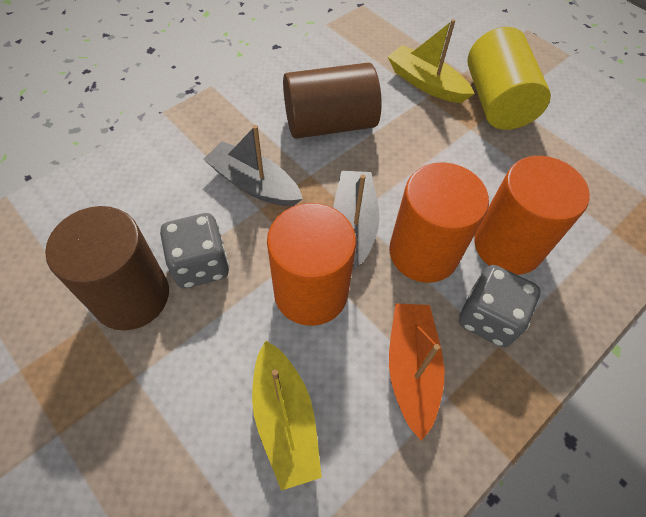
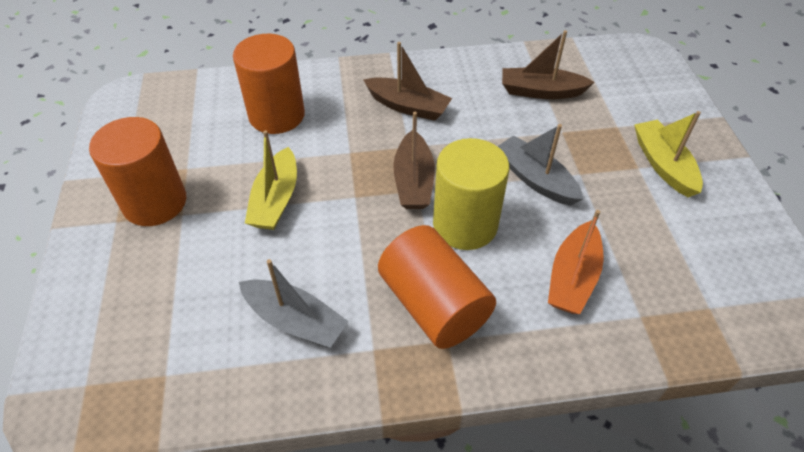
brown boat: none = 0 -> [363,42,452,121] [393,112,435,209] [502,30,594,99] = 3
brown cylinder: [45,206,169,330] [283,63,382,139] = 2 -> none = 0
grey dice: [160,213,229,288] [459,265,540,347] = 2 -> none = 0

